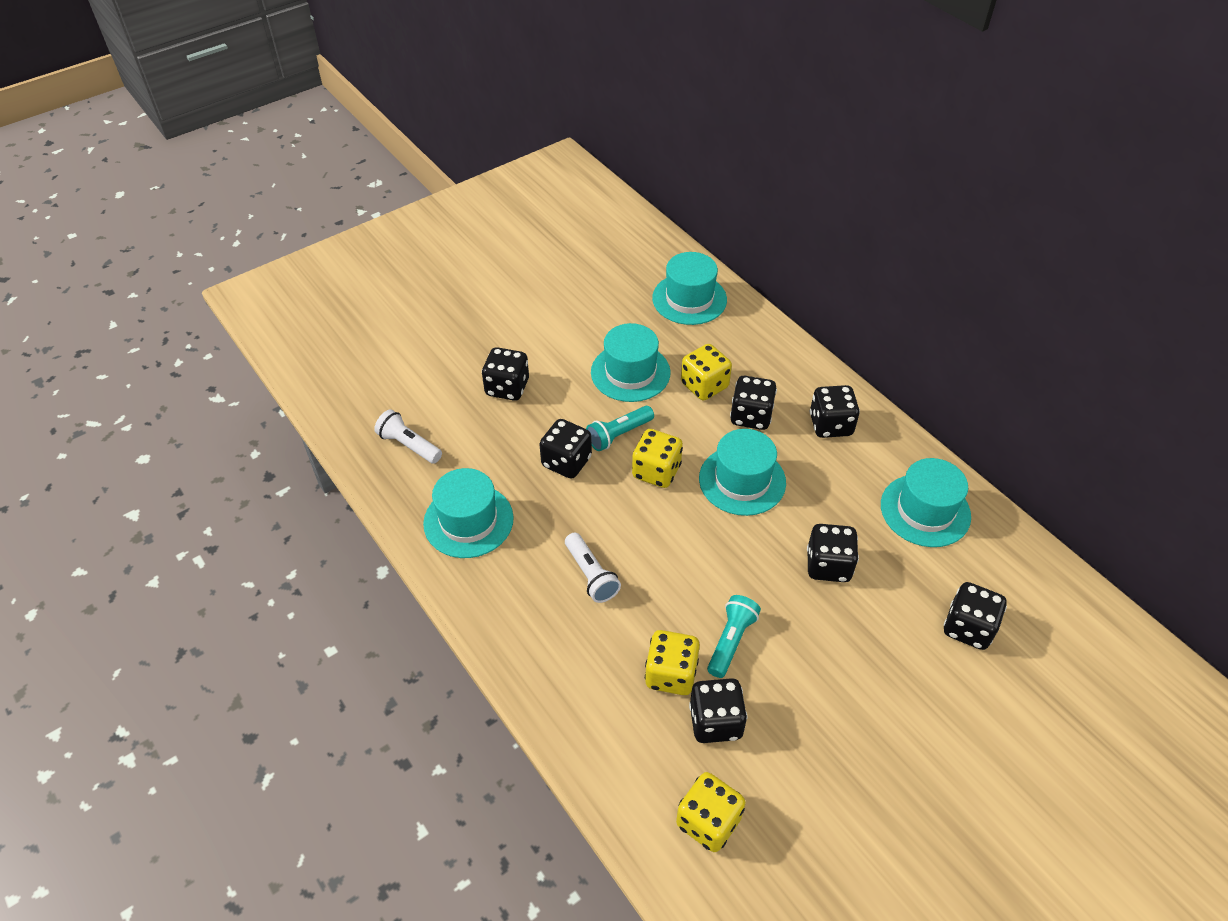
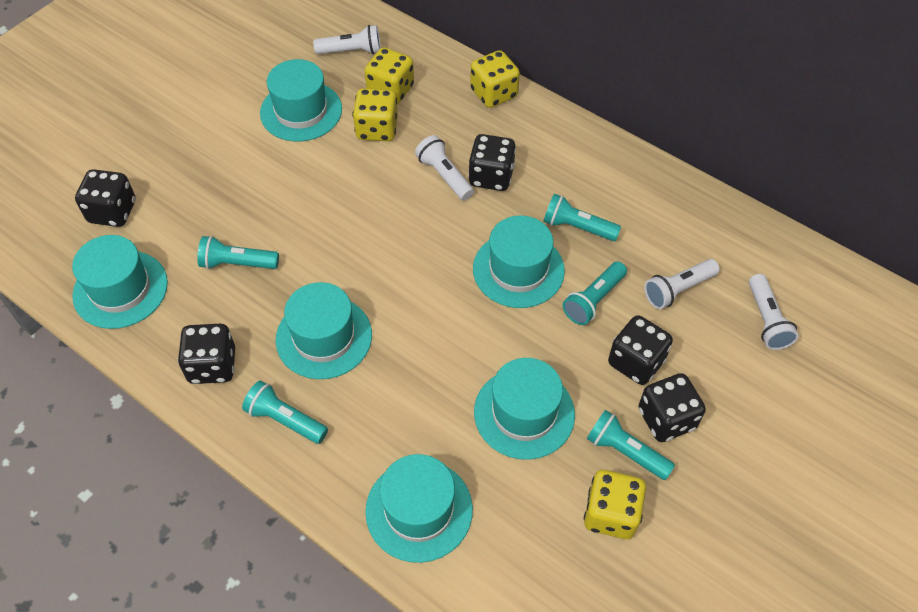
black dice: [482,347,529,401] [539,419,592,479] [689,678,747,743] [730,376,777,430] [807,524,859,582] [810,385,860,438] [944,582,1007,650] = 7 -> [75,169,136,227] [178,324,235,384] [468,134,516,191] [608,315,673,385] [638,373,706,442] = 5
turquoise flashlight: [586,406,654,451] [707,595,761,678] = 2 -> [197,236,279,269] [242,381,328,444] [543,194,621,241] [562,261,627,325] [587,410,675,480] = 5
turquoise hat: [423,468,514,558] [591,323,670,402] [652,252,727,325] [699,429,786,516] [881,458,971,547] = 5 -> [72,235,168,329] [260,59,342,141] [276,282,372,379] [365,454,473,563] [473,216,565,308] [474,358,575,460] = 6
white flashlight: [374,409,442,464] [565,533,621,603] = 2 -> [313,25,381,54] [415,135,474,201] [644,259,720,309] [749,274,799,350] = 4

